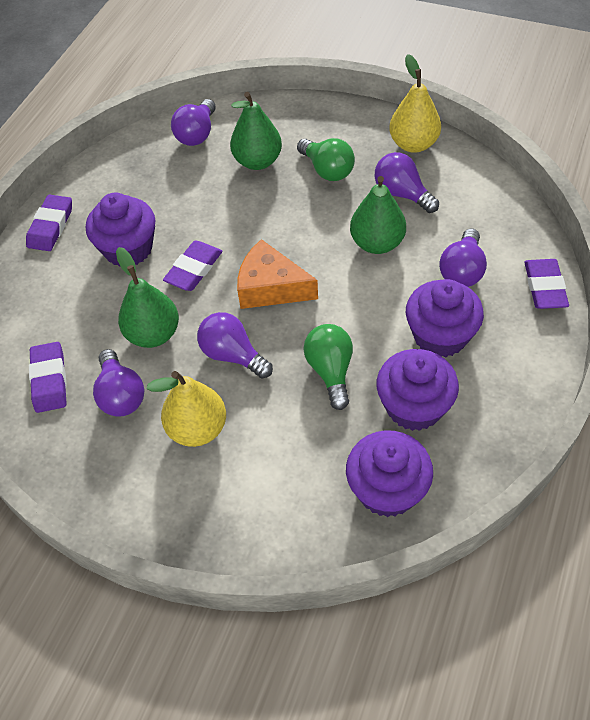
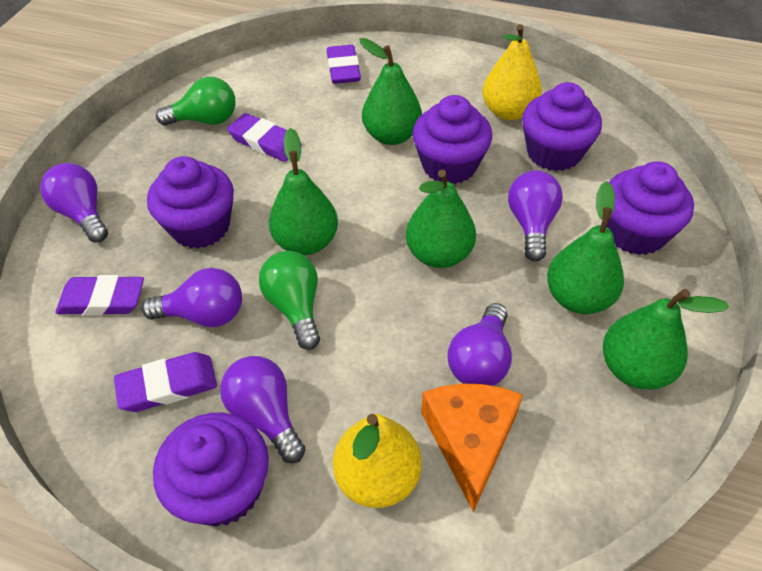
green pear: [116,247,179,348] [230,92,282,170] [350,176,406,254] = 3 -> [269,128,338,255] [359,38,422,145] [406,170,476,268] [547,181,624,314] [603,289,729,390] = 5
purple cupcake: [86,193,155,267] [346,430,433,517] [376,349,459,431] [406,279,484,357] = 4 -> [147,156,234,249] [153,413,269,527] [413,95,492,184] [522,82,602,171] [607,161,694,255] = 5

